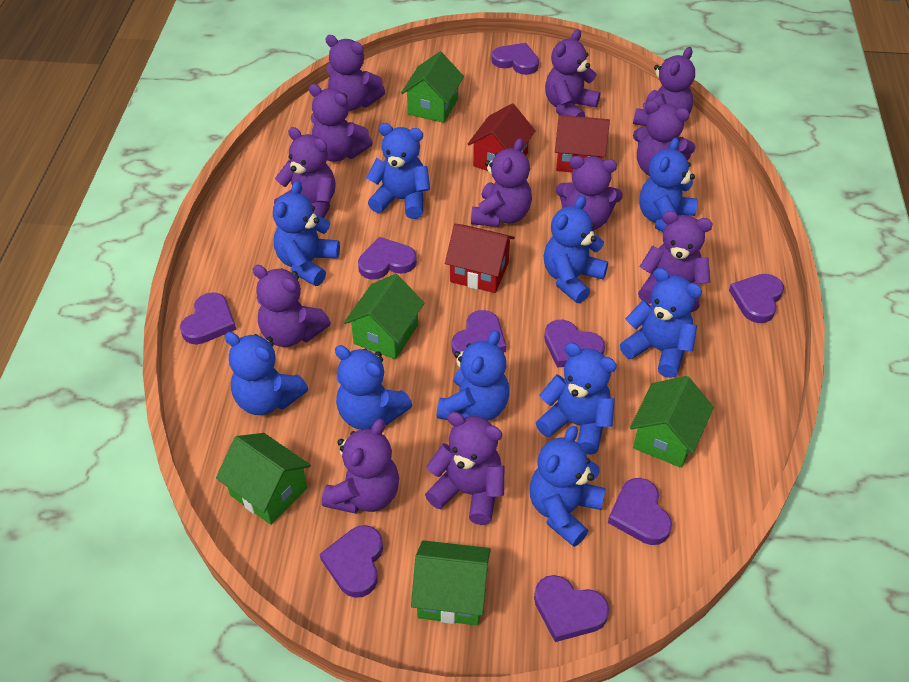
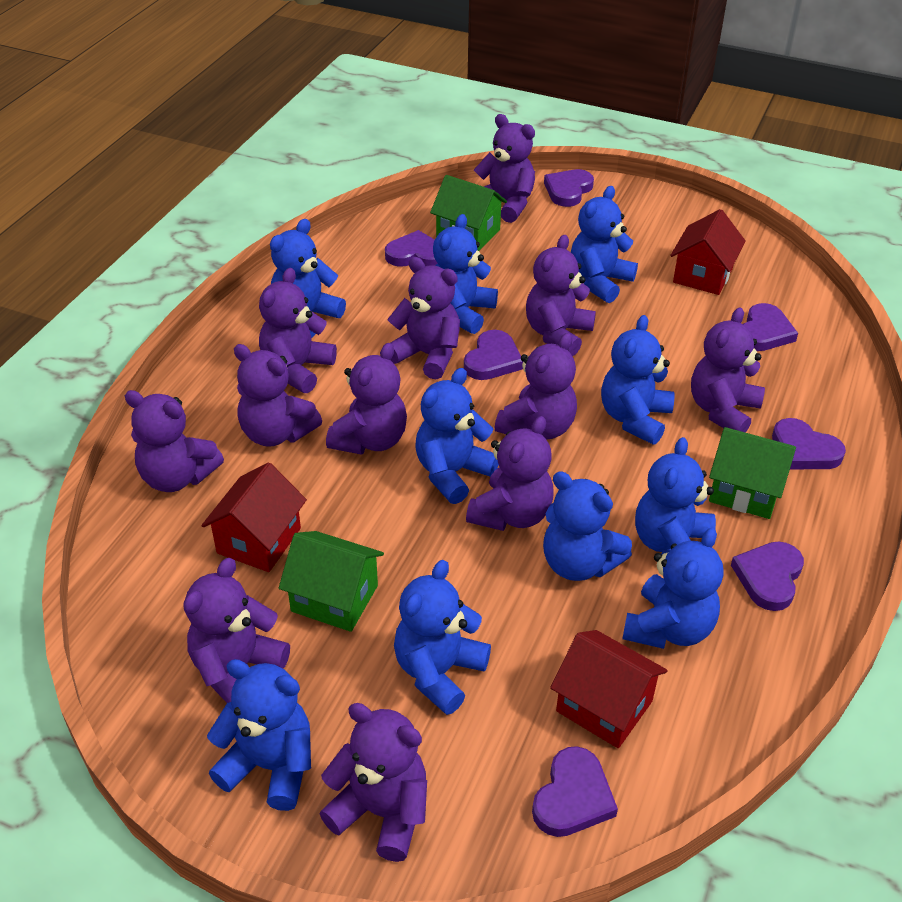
green house: [216,433,311,525] [344,274,425,359] [401,52,464,123] [411,540,491,625] [630,376,714,468] = 5 -> [279,531,384,632] [430,175,507,251] [709,427,796,519] = 3
purple heart: [180,292,236,344] [320,525,383,598] [358,237,417,280] [451,310,506,354] [491,43,539,75] [534,575,609,642] [544,320,605,368] [608,478,672,545] [729,274,784,323] = 9 -> [385,230,437,267] [464,330,523,380] [532,746,618,837] [544,169,594,207] [731,541,804,611] [743,303,798,351] [772,418,846,469] = 7

